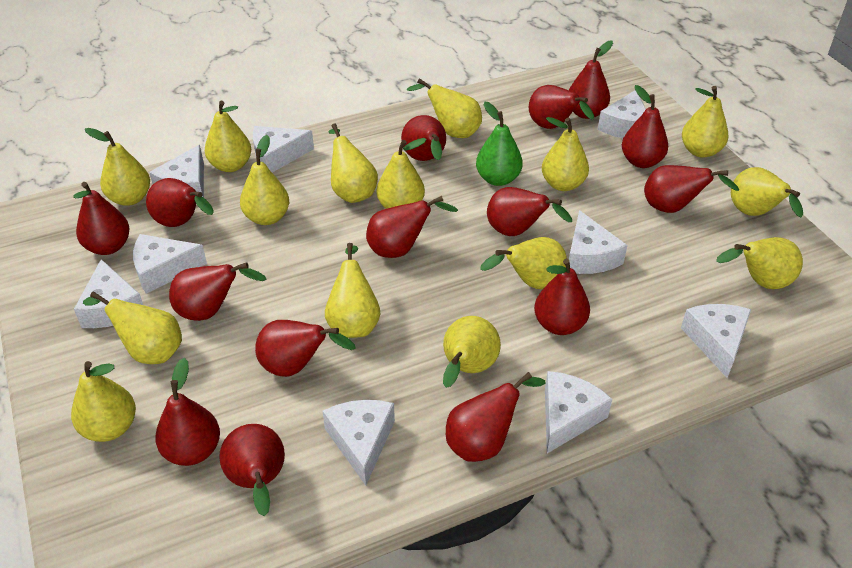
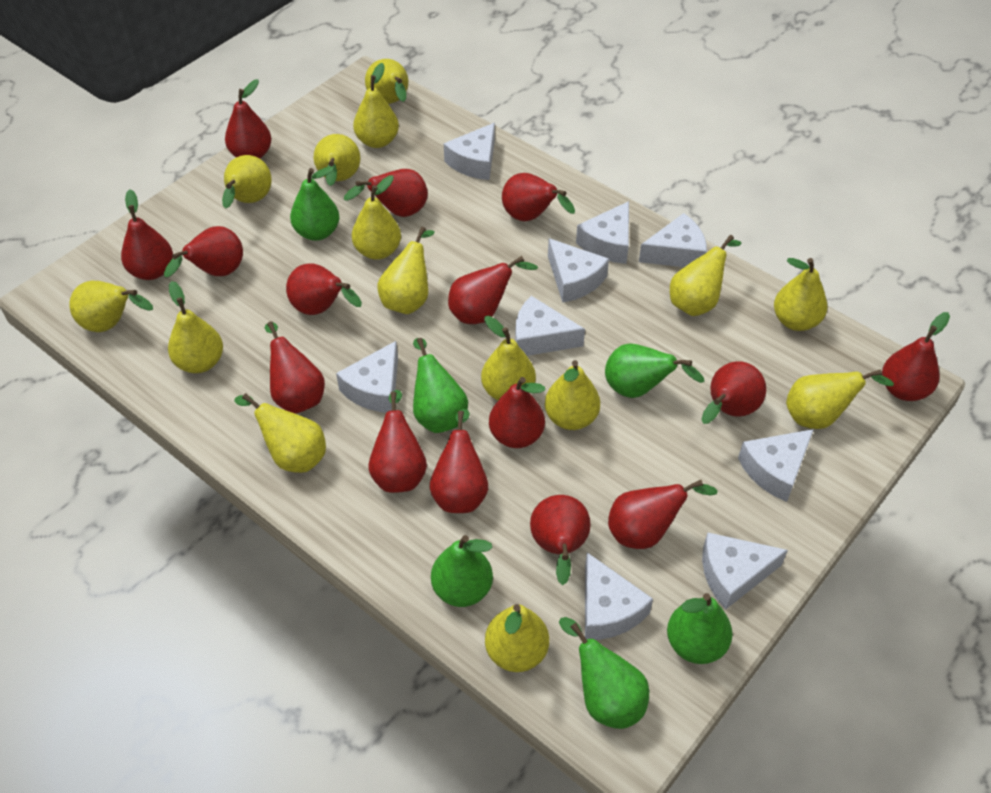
green pear: [476,102,523,186] = 1 -> [290,166,339,241] [413,338,468,433] [431,535,493,607] [559,617,649,729] [605,343,705,398] [667,593,733,664] = 6

